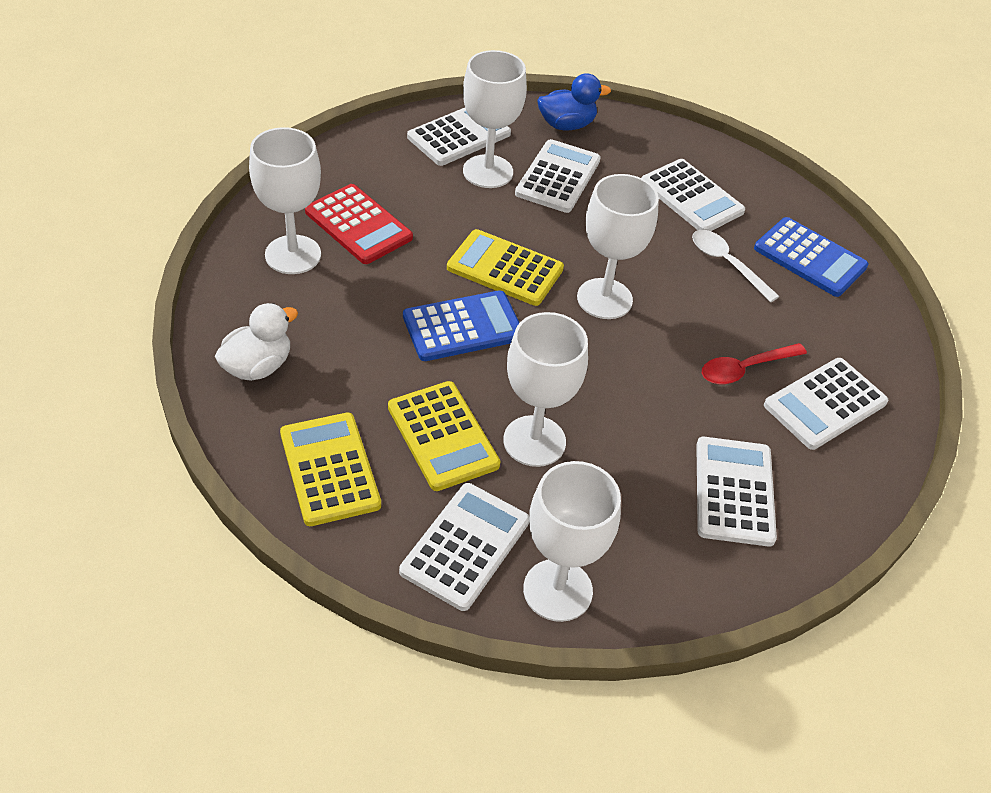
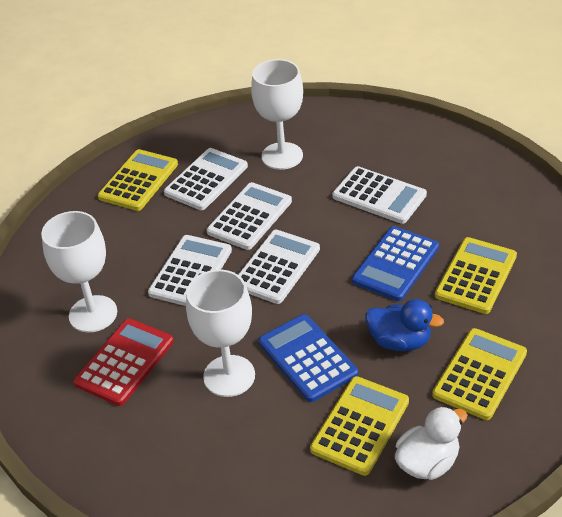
red spoon: [702,343,807,384] = 1 -> none = 0
white calculator: [399,483,529,611] [407,108,511,166] [515,139,601,213] [642,159,745,231] [696,437,777,547] [764,358,888,450] = 6 -> [148,235,232,306] [164,148,248,210] [207,182,292,250] [238,230,320,304] [332,166,427,224] = 5
white goblet: [249,127,321,274] [463,50,527,188] [503,312,588,467] [523,461,621,622] [577,174,659,319] = 5 -> [41,211,117,332] [186,270,255,397] [251,59,303,170] = 3
white spoon: [692,230,780,303] = 1 -> none = 0
yellow calculator: [280,413,381,526] [388,381,500,491] [447,229,564,306] = 3 -> [98,149,178,211] [310,376,409,476] [432,328,527,420] [435,237,517,314] = 4

